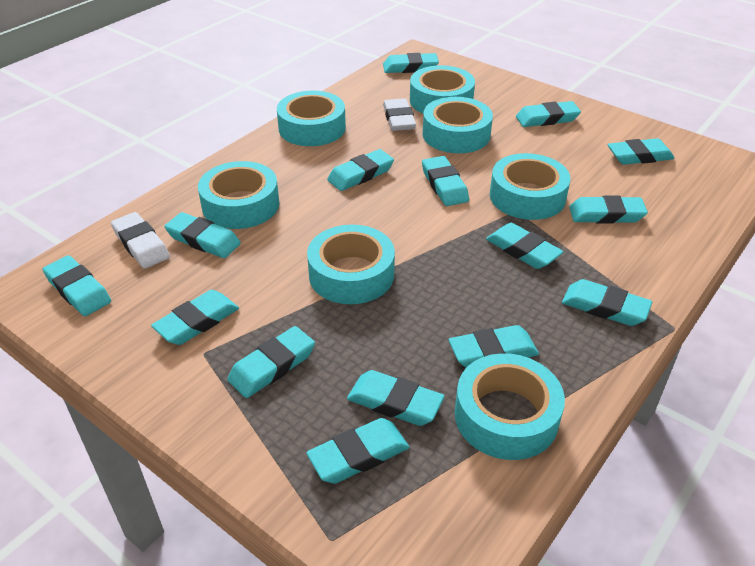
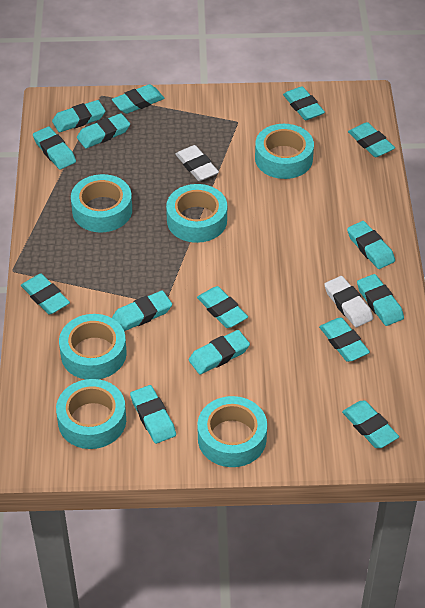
turquoise tape: [198,161,279,229] [277,91,346,146] [307,225,395,304] [410,65,475,114] [423,97,493,153] [455,353,565,460] [490,153,571,220] = 7 -> [56,379,126,449] [59,314,127,379] [71,174,132,232] [166,184,227,243] [197,396,267,467] [255,124,314,179] = 6

